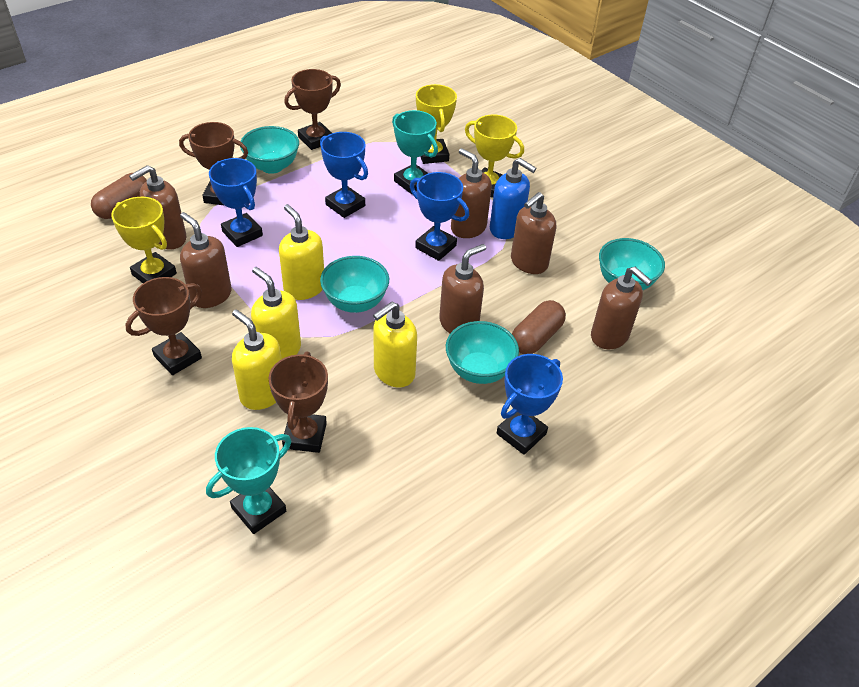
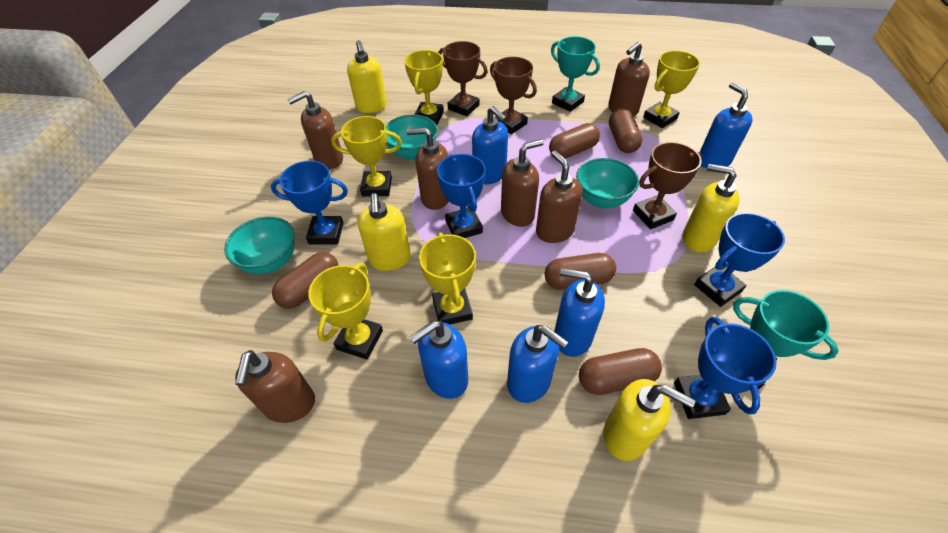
blue soap dispenser: [490,158,537,239] = 1 -> [410,321,468,399] [472,106,508,184] [507,325,568,403] [554,268,605,357] [700,82,753,168] = 5
brown capsule: [91,173,147,219] [512,300,566,354] = 2 -> [272,252,339,309] [545,253,616,290] [549,123,600,159] [579,348,662,395] [609,109,643,153] = 5
brown trophy: [125,277,202,375] [179,122,248,206] [268,352,328,453] [284,69,341,150] = 4 -> [438,41,487,116] [490,57,537,134] [633,142,702,229] = 3
turquoise bowl: [240,126,299,174] [320,256,389,313] [446,321,519,384] [599,238,665,290] = 4 -> [224,216,295,274] [386,115,438,160] [576,158,639,208] = 3
yellow trophy: [111,197,177,283] [416,84,457,164] [465,114,524,198] = 3 -> [308,263,383,360] [331,116,402,197] [404,50,444,125] [419,232,476,325] [643,50,700,128] = 5

